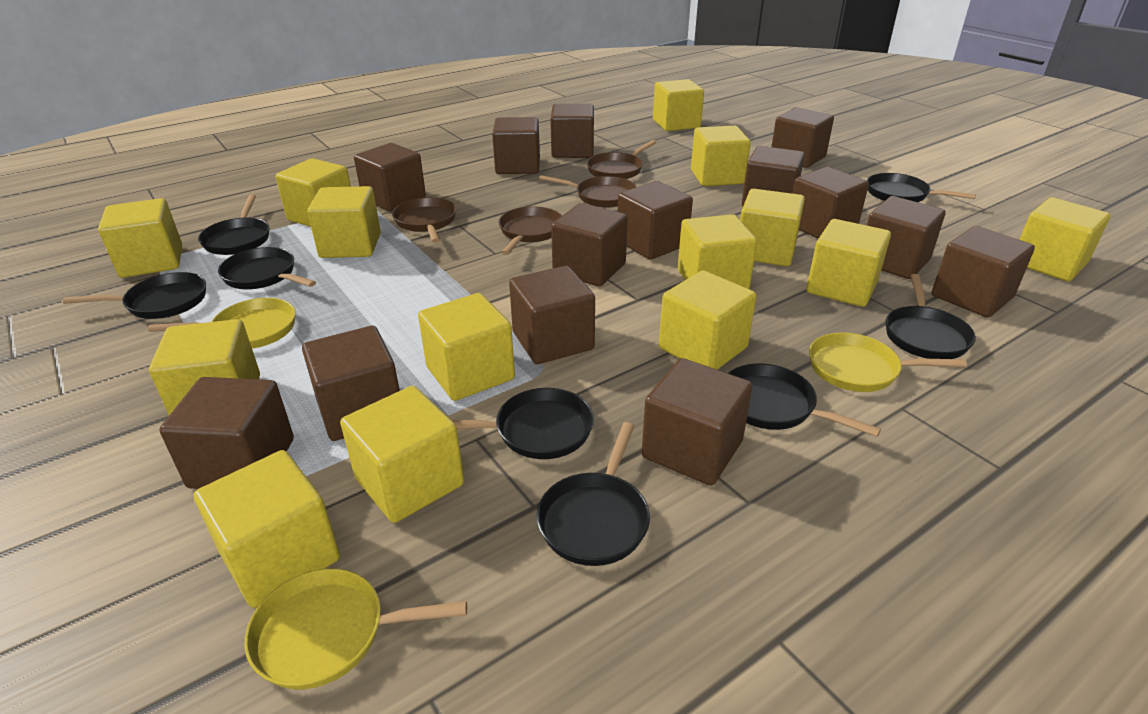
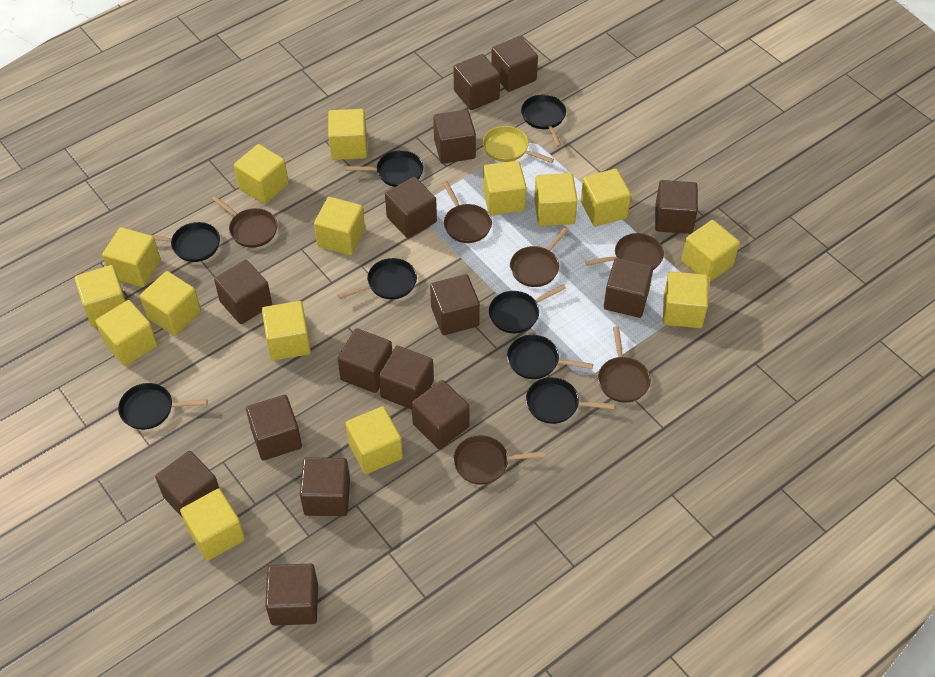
brown cube: [159,377,294,489] [302,326,400,441] [354,143,426,211] [492,117,540,174] [509,266,595,364] [550,104,594,158] [551,203,628,287] [618,181,693,260] [642,358,753,486] [742,146,805,206] [771,107,834,168] [792,167,869,239] [867,196,946,279] [932,226,1035,317] = 14 -> [155,451,219,518] [214,260,272,324] [246,395,302,460] [265,564,318,626] [300,458,350,516] [337,328,392,393] [379,346,434,410] [385,177,437,238] [411,380,470,449] [430,274,480,335] [433,110,476,164] [454,54,500,110] [491,36,538,92] [604,258,653,318] [655,180,698,234] = 15
brown pan: [392,197,457,243] [499,206,562,255] [539,175,636,208] [587,140,656,179] = 4 -> [212,196,277,248] [443,181,492,243] [453,435,545,485] [510,226,569,287] [585,233,664,270] [598,326,651,402] = 6
yellow cube: [98,198,182,278] [149,319,260,415] [194,450,340,608] [275,158,351,227] [307,186,381,258] [340,386,464,523] [418,293,515,401] [653,79,704,131] [659,270,757,370] [678,214,757,289] [691,126,751,186] [740,189,805,266] [806,219,891,307] [1020,197,1110,281] = 14 -> [75,265,126,327] [95,300,158,366] [102,227,161,287] [140,271,201,336] [180,488,245,561] [234,144,289,204] [262,301,311,361] [314,197,365,255] [328,109,367,160] [345,406,403,474] [483,161,526,215] [534,173,578,226] [581,169,631,226] [663,272,708,328] [681,220,740,283] = 15
yellow pan: [148,298,296,349] [245,569,467,689] [809,333,967,392] = 3 -> [483,126,554,163] = 1

